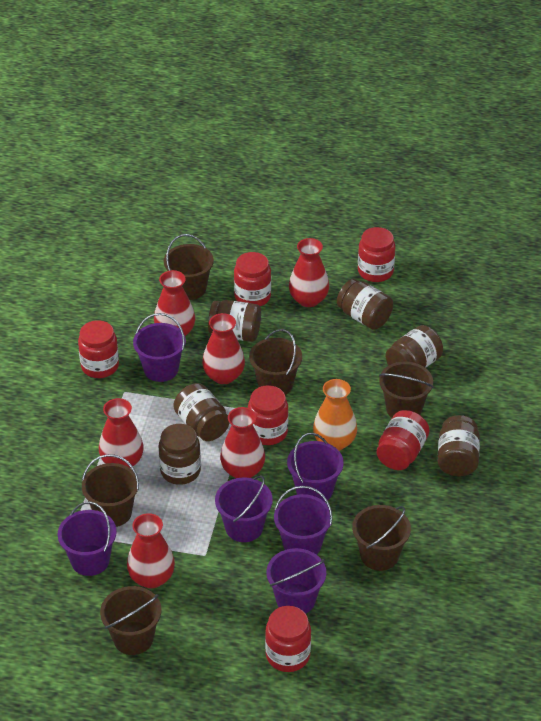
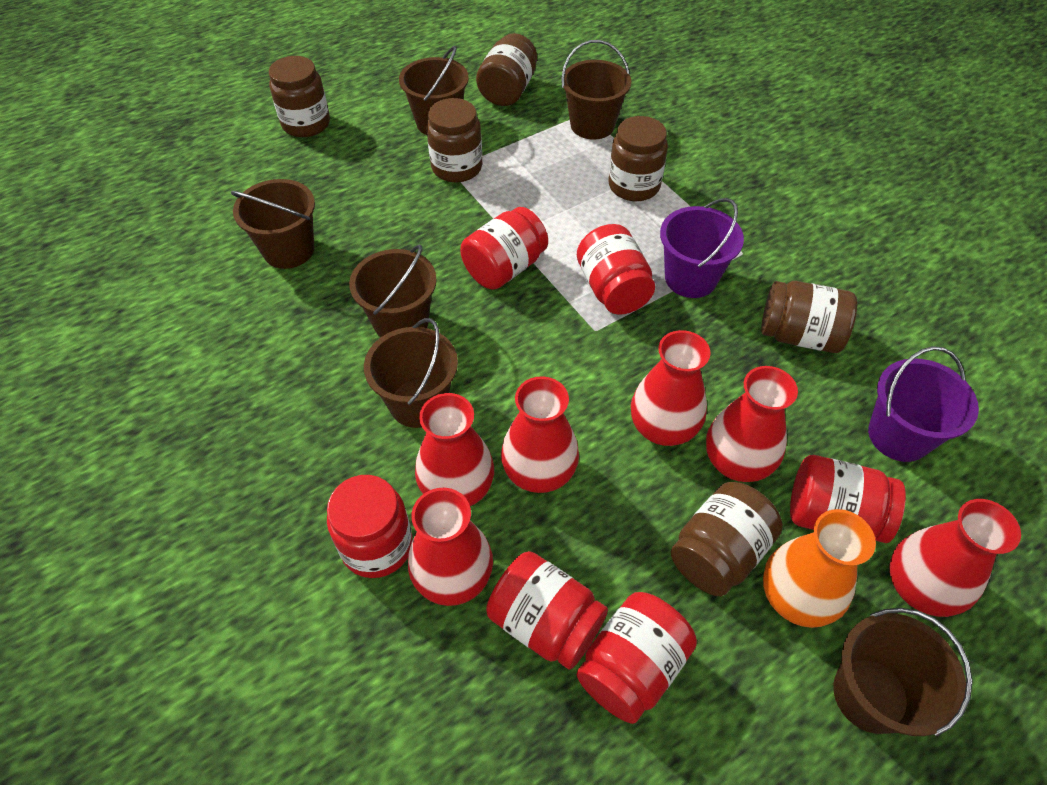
purple bucket: [58,501,117,576] [133,313,186,382] [215,475,273,542] [266,548,326,614] [274,486,333,555] [287,433,344,502] = 6 -> [660,198,744,298] [868,346,979,462] = 2

